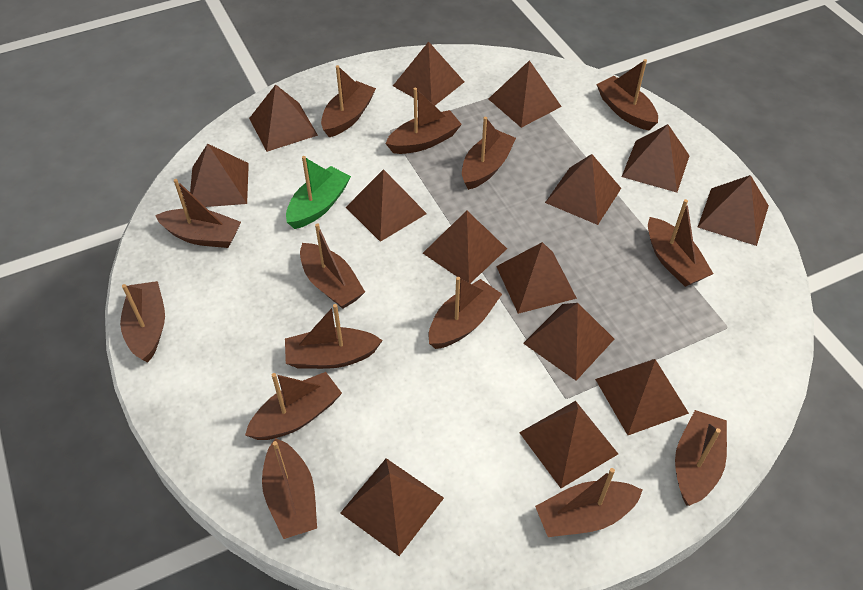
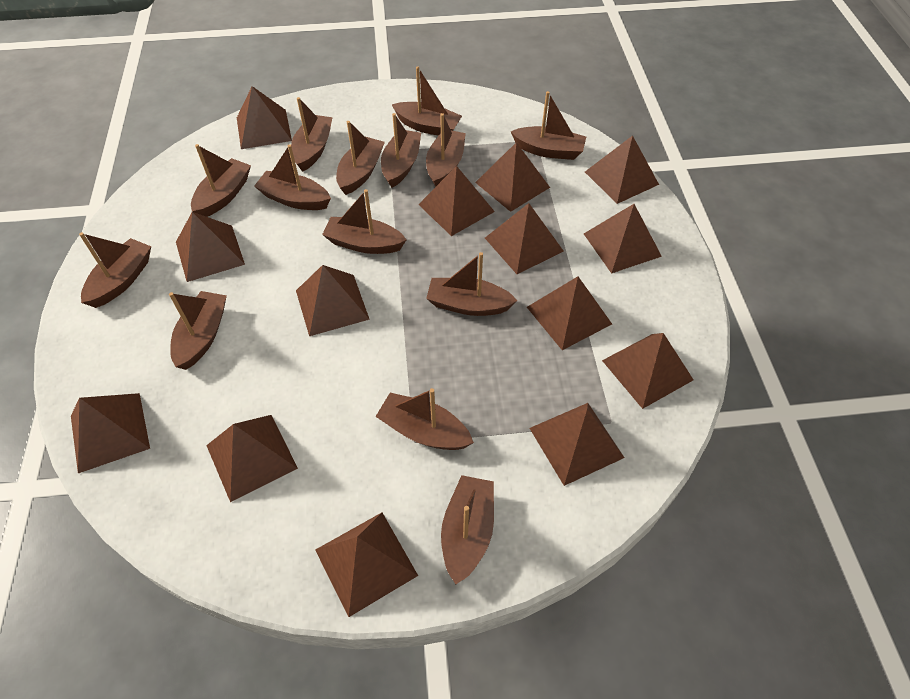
green boat: [286,156,351,229] = 1 -> none = 0

